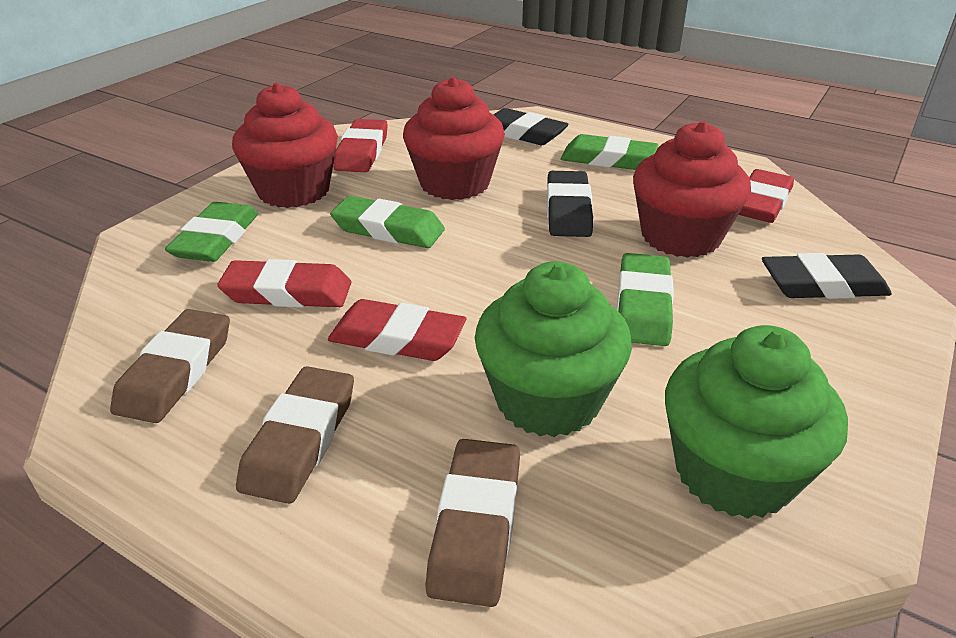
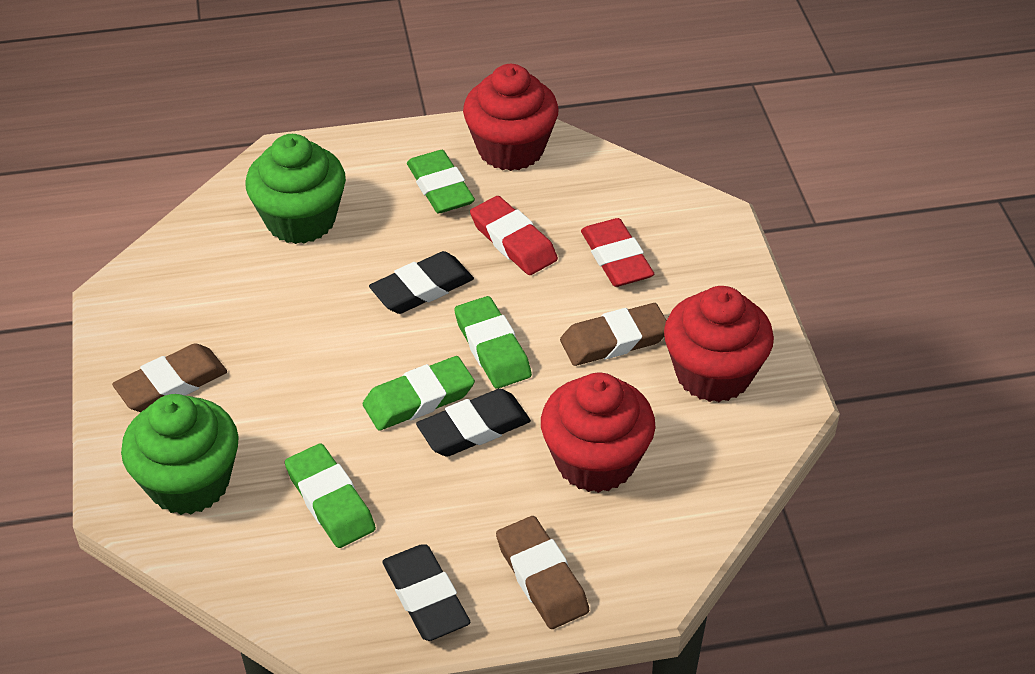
red eraser: [217,259,351,308] [328,299,466,361] [333,119,388,172] [739,169,794,223] = 4 -> [470,196,558,275] [581,218,654,287] = 2

